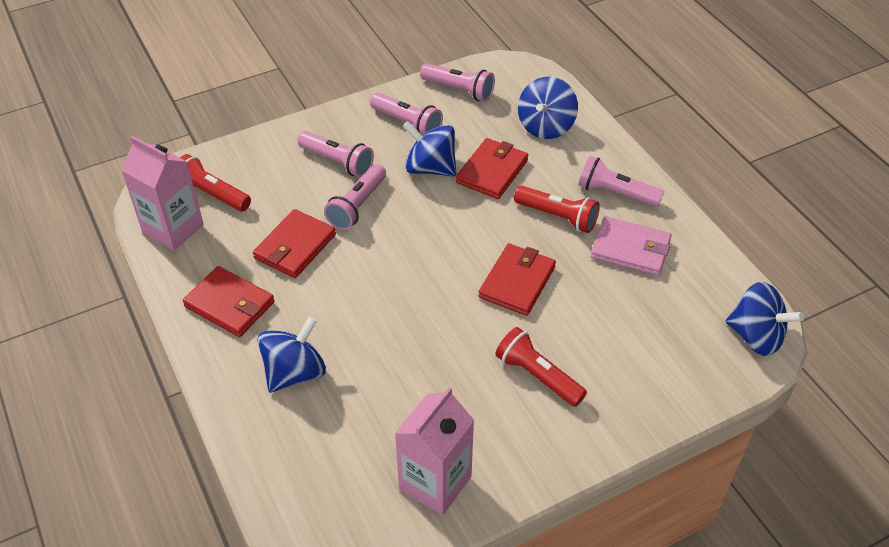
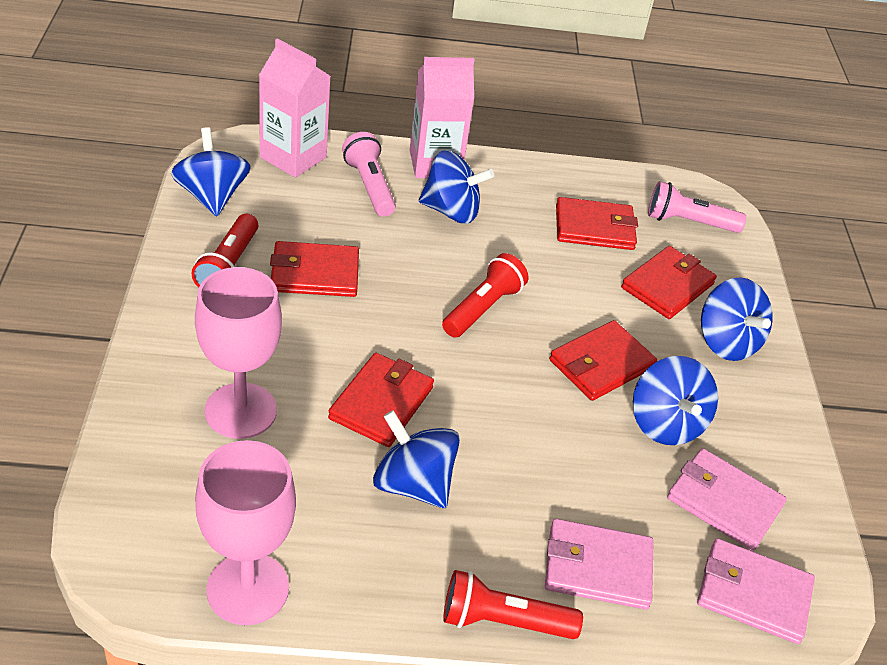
blue spinning top: [257,316,326,393] [403,121,456,177] [518,77,578,139] [726,282,804,356] = 4 -> [171,127,251,216] [373,410,460,508] [419,150,494,224] [633,356,718,445] [701,277,773,361] = 5
pink flashlight: [298,131,374,177] [324,164,386,230] [370,93,443,136] [420,63,495,102] [578,156,664,207] = 5 -> [342,132,396,217] [648,181,746,233] = 2
pink goblet: none = 0 -> [195,267,282,439] [195,440,296,625] = 2
pink wallet: [591,216,672,276] = 1 -> [545,519,654,610] [667,448,787,551] [697,538,815,644] = 3
red wallet: [183,266,274,337] [253,209,336,278] [456,138,528,199] [478,243,556,316] = 4 -> [270,241,359,297] [328,353,434,447] [549,320,657,401] [556,197,638,250] [621,246,717,319] = 5

